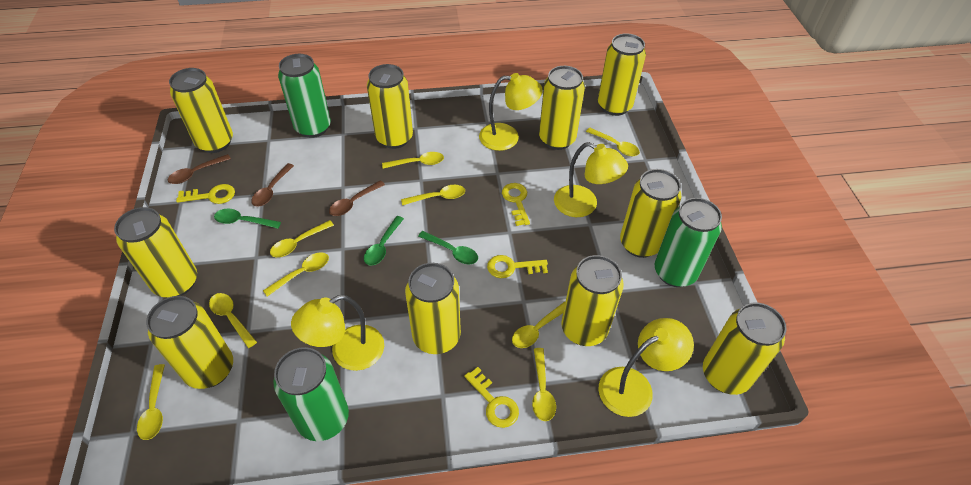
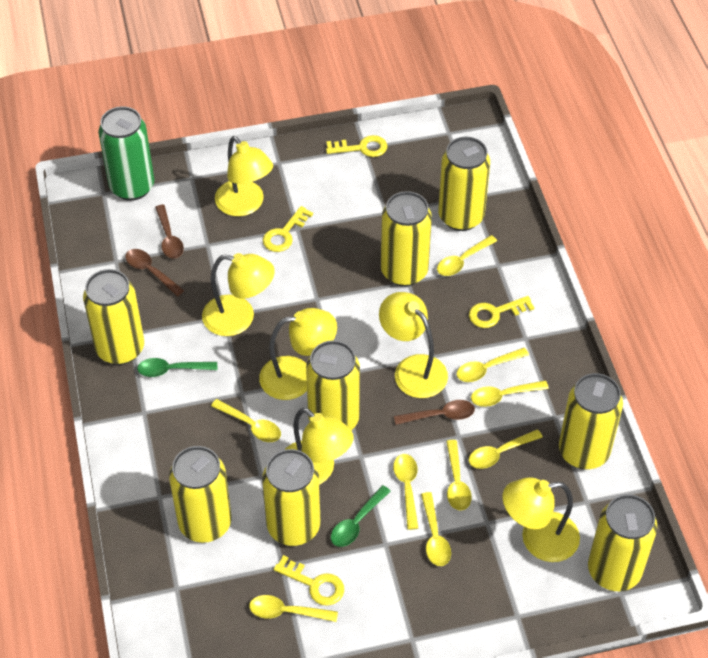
green can: [273,347,349,441] [278,54,331,138] [655,198,722,287] = 3 -> [98,106,154,201] = 1
green spoon: [214,209,281,229] [364,216,404,266] [418,231,478,264] = 3 -> [137,358,217,377] [331,485,391,547] = 2
yellow can: [114,207,197,298] [146,296,233,389] [169,68,233,153] [367,64,413,149] [405,263,461,354] [539,66,585,150] [561,255,624,346] [598,33,646,116] [620,169,681,258] [703,302,786,395] = 10 -> [83,269,144,365] [169,446,232,543] [262,449,320,546] [306,340,360,430] [381,191,432,287] [438,137,490,231] [559,373,623,470] [588,494,657,591] = 8
yellow lamp: [291,295,384,371] [479,73,543,151] [554,142,628,217] [599,318,694,417] = 4 -> [202,253,275,336] [215,136,273,216] [259,308,337,400] [285,408,353,485] [379,292,448,398] [502,477,580,562] = 6

